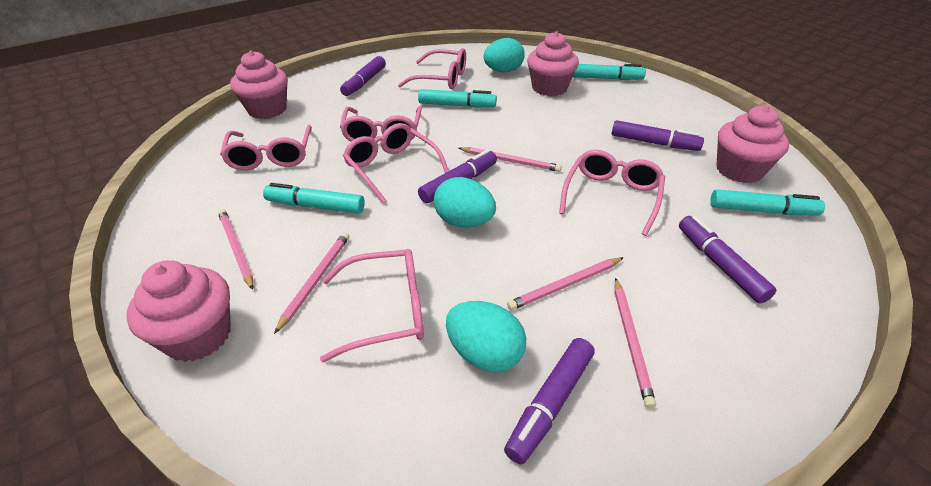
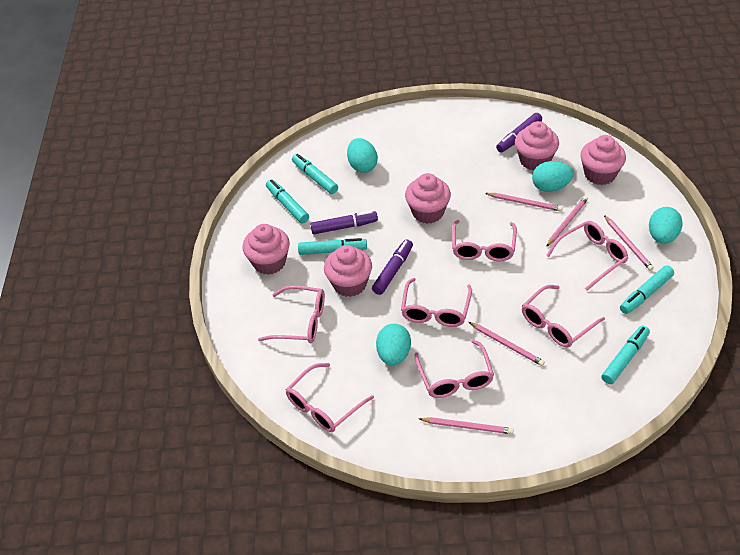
pink cupcake: [126,260,231,362] [230,51,288,119] [527,31,579,96] [716,105,789,183] = 4 -> [243,224,290,275] [324,245,372,297] [405,173,451,224] [515,121,559,171] [580,135,626,185] = 5
pink glasses: [220,125,312,170] [320,249,424,362] [340,106,422,142] [343,123,449,204] [398,48,466,89] [559,150,665,236] = 6 -> [258,285,325,343] [285,363,374,432] [401,278,472,327] [415,339,494,398] [452,220,517,261] [522,285,605,347] [546,221,628,291] = 7
purple marker: [340,56,386,96] [418,150,497,203] [504,338,594,464] [612,120,704,151] [679,216,777,304] = 5 -> [310,211,378,234] [372,239,413,295] [496,113,542,153] = 3
turquoise egg: [434,177,496,227] [446,301,526,372] [483,38,525,72] = 3 -> [347,138,378,173] [376,324,411,366] [532,161,573,192] [649,207,683,244] = 4
turquoise marker: [263,183,365,214] [418,89,497,108] [573,64,646,80] [710,189,825,216] = 4 -> [266,179,309,223] [292,154,338,194] [298,238,367,255] [601,326,650,384] [620,265,674,314] = 5

